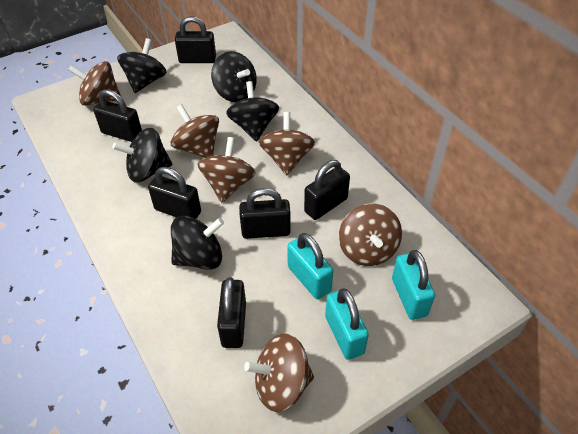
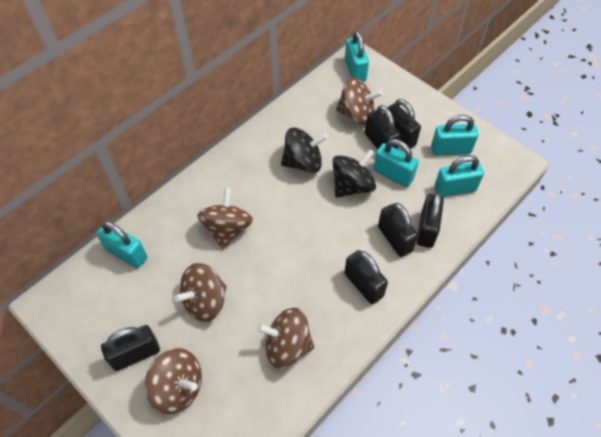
black spinning top: [112,128,172,183] [117,38,167,93] [171,216,224,270] [211,51,257,102] [226,81,279,142] = 5 -> [281,127,328,173] [332,149,376,198] = 2
brown spinning top: [68,61,121,106] [171,104,219,158] [197,137,256,203] [244,333,314,412] [259,112,315,175] [339,204,402,266] = 6 -> [145,348,202,414] [174,263,227,322] [197,187,253,249] [257,308,314,368] [336,78,383,125] = 5
turquoise padlock: [287,233,333,299] [325,288,369,360] [392,250,435,320] = 3 -> [97,221,147,269] [345,31,369,82] [373,139,419,187] [431,115,478,156] [434,155,484,197] = 5

